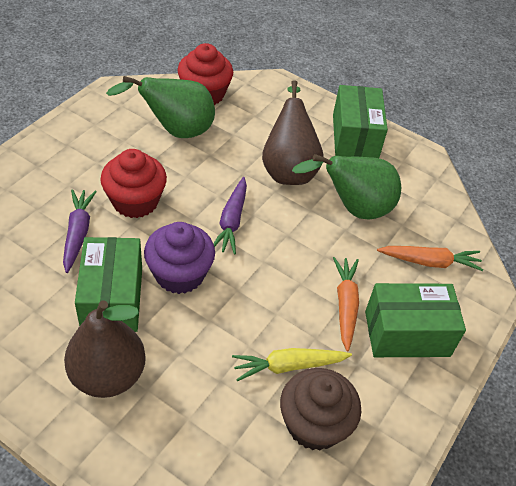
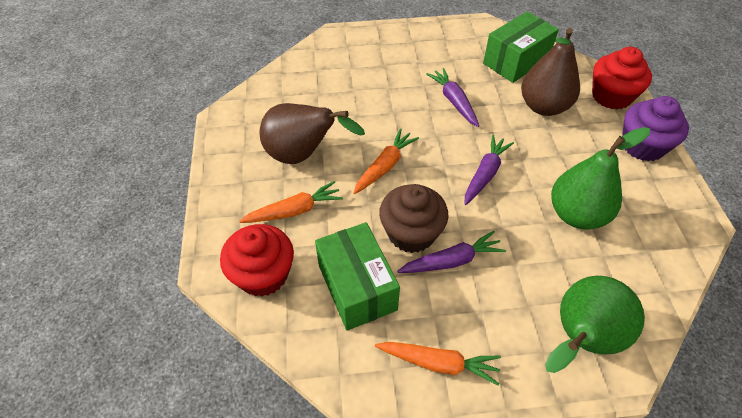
green box: [75,237,142,332] [333,85,388,158] [365,283,466,357] = 3 -> [315,222,400,330] [483,11,559,83] = 2
orange carrot: [333,257,359,352] [377,246,483,271] = 2 -> [239,181,343,223] [353,128,419,194] [375,342,501,385] = 3
purple carrot: [63,189,97,273] [213,177,247,255] = 2 -> [397,231,506,273] [426,68,479,127] [464,134,514,205] = 3
yellow carrot: [232,348,352,381] = 1 -> none = 0

